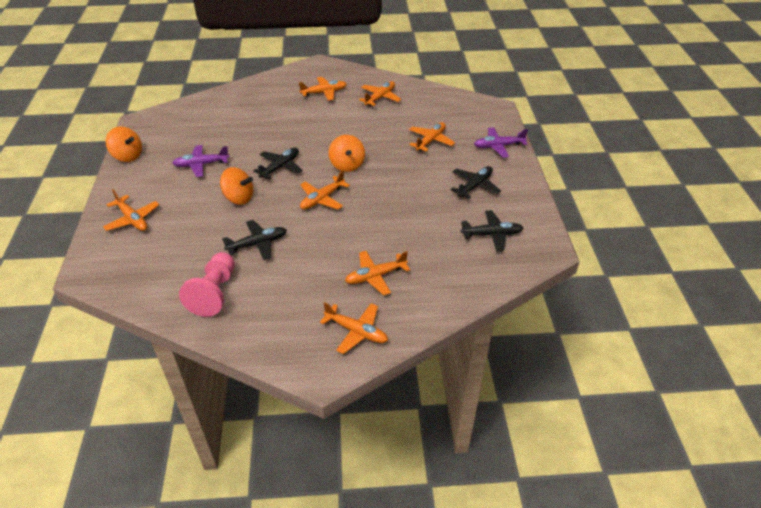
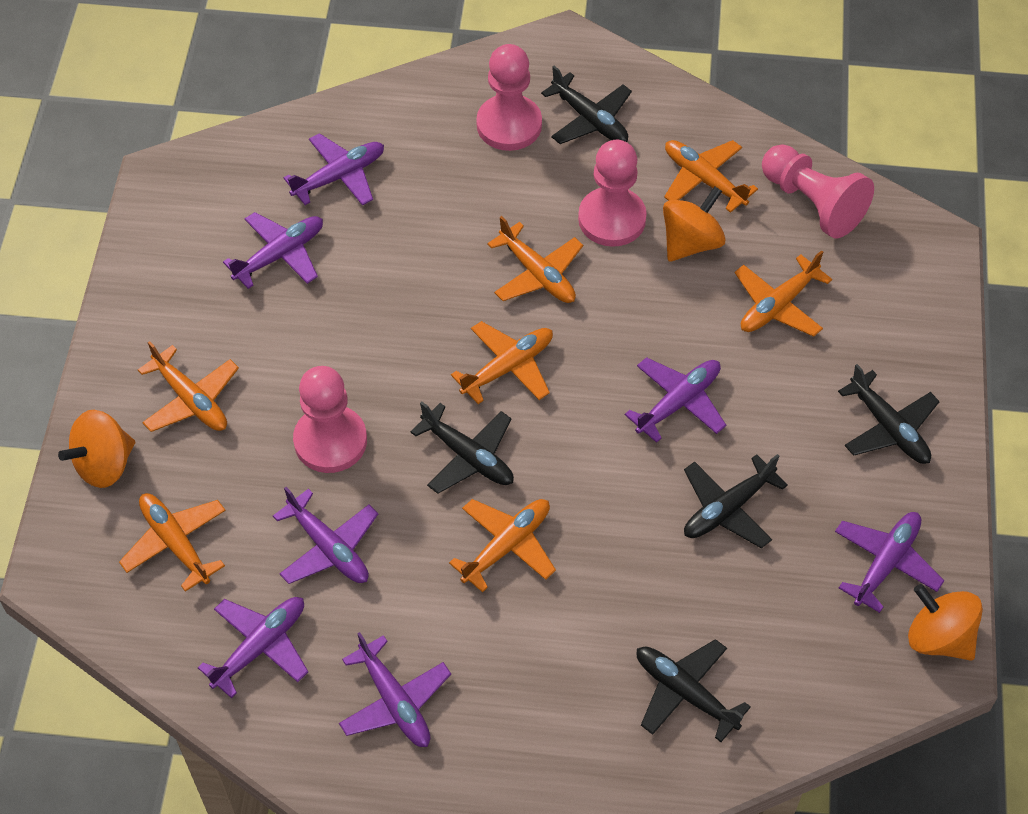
black plane: [222,220,287,260] [253,148,303,179] [451,166,501,199] [461,210,523,251] = 4 -> [410,402,514,494] [541,66,632,144] [636,639,751,742] [684,454,788,548] [838,364,940,464] = 5
pink pawn: [179,252,235,317] = 1 -> [293,366,367,473] [476,44,542,151] [578,140,647,247] [762,144,874,238] = 4
purple plane: [172,145,229,177] [474,127,528,158] = 2 -> [198,597,308,698] [223,212,323,289] [273,487,378,584] [284,133,384,206] [339,632,451,747] [625,357,726,443] [835,512,944,613] = 7

